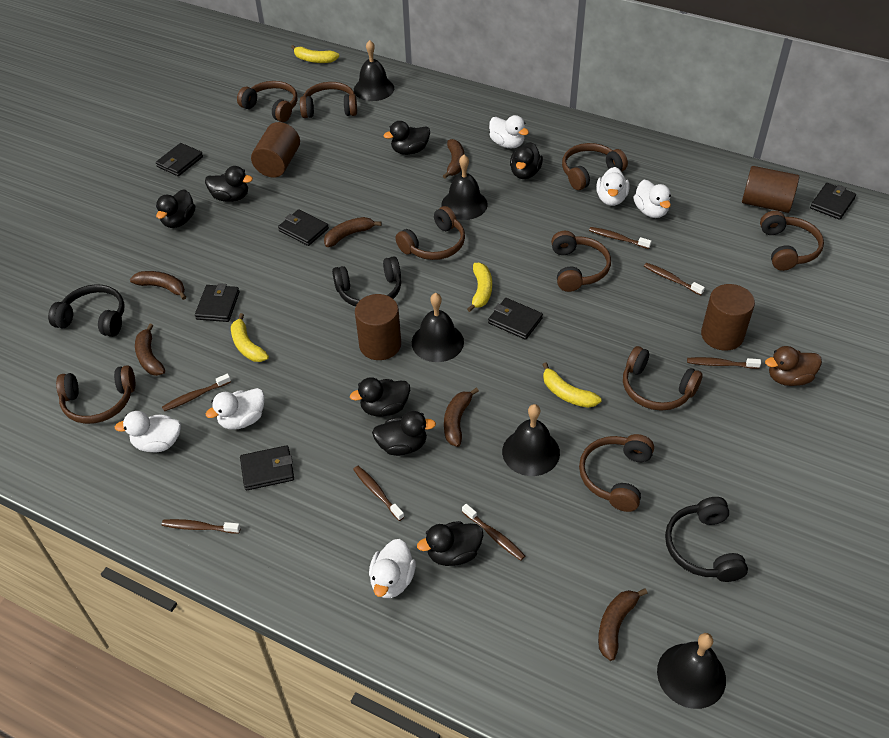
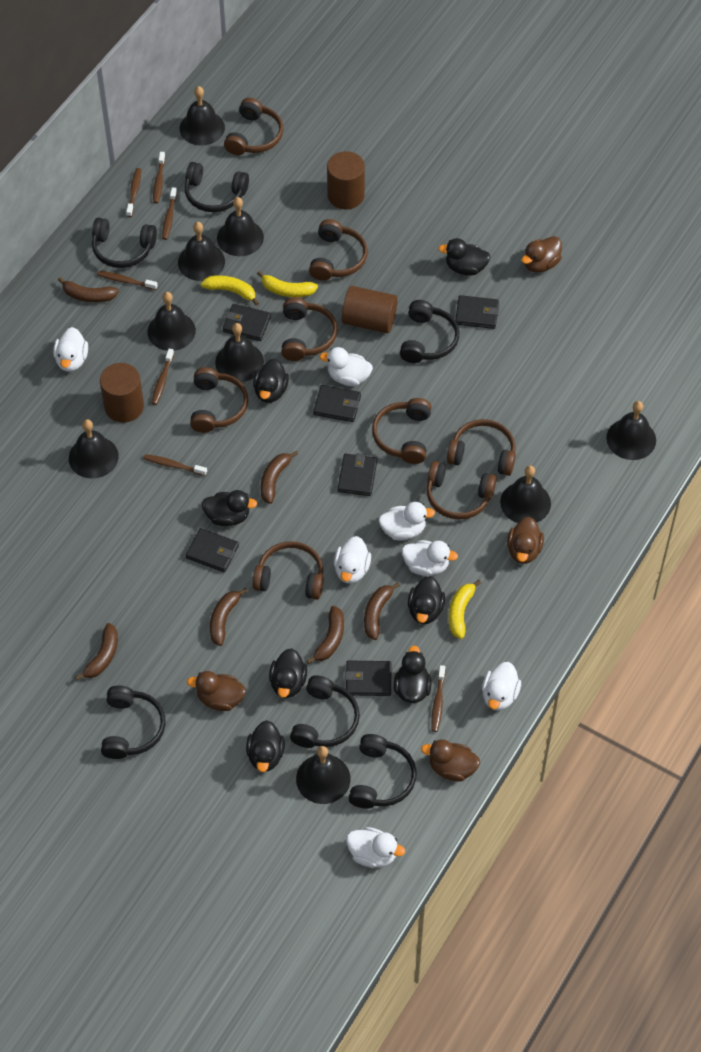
black bell: [354,40,394,101] [412,293,464,362] [441,155,488,220] [502,404,560,476] [657,633,726,709] = 5 -> [69,419,119,479] [147,292,196,351] [178,222,225,281] [180,86,225,146] [215,323,264,382] [217,197,264,256] [296,746,350,804] [500,466,551,523] [606,401,656,460] = 9
black headphones: [48,284,124,337] [332,256,401,307] [665,497,748,582] = 3 -> [92,218,157,268] [101,686,166,759] [184,162,249,212] [290,675,360,748] [349,734,417,809] [400,300,459,363] = 6
brown cylinder: [251,122,300,177] [355,294,401,360] [701,284,755,351] [742,166,799,213] = 4 -> [100,363,144,423] [327,151,365,209] [342,286,398,333] = 3
brown duck: [765,346,822,386] = 1 -> [187,671,246,711] [421,739,480,782] [507,517,544,564] [521,236,562,273] = 4
brown headphones: [56,365,135,424] [237,81,297,122] [300,82,357,118] [395,206,465,260] [551,231,611,292] [562,143,628,190] [579,434,654,512] [623,346,703,411] [760,211,824,271] = 9 -> [190,367,248,433] [224,98,283,155] [253,541,323,600] [281,297,338,361] [309,219,368,281] [372,398,432,464] [427,461,497,519] [447,419,516,476] = 8
white duck: [115,411,181,453] [206,388,265,429] [369,539,416,598] [489,115,529,148] [596,167,630,206] [633,180,671,218] = 6 -> [53,327,88,372] [319,347,373,386] [334,536,371,583] [346,827,405,868] [378,502,435,541] [402,540,458,576] [482,662,521,710] = 7
yellow banana: [231,313,269,362] [291,45,339,63] [467,263,492,312] [542,363,601,408] = 4 -> [201,275,259,306] [257,271,318,297] [449,580,481,639] = 3

